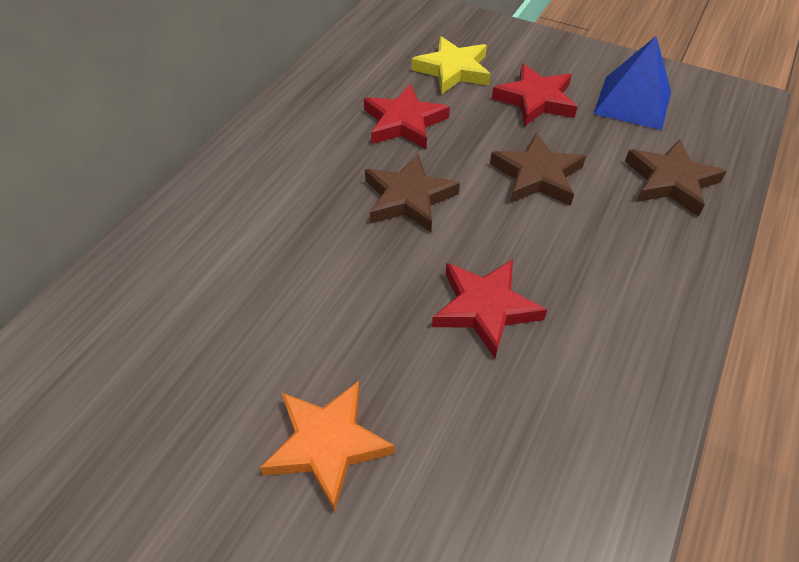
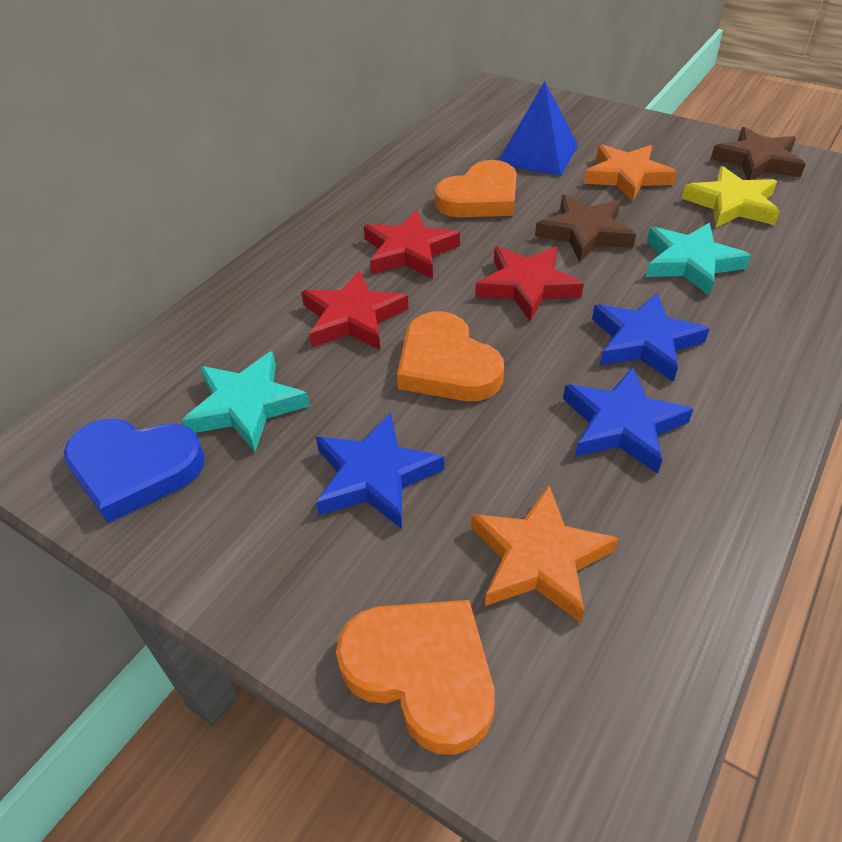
blue heart: none = 0 -> [64,418,205,523] = 1
blue star: none = 0 -> [316,412,444,529] [563,367,694,474] [592,293,710,382] = 3
brown star: [365,154,460,232] [490,132,586,206] [625,139,727,216] = 3 -> [535,195,636,262] [711,127,806,180] = 2
orange heart: none = 0 -> [336,600,495,755] [397,311,504,401] [435,160,517,217] = 3
orange star: [260,381,395,512] = 1 -> [471,485,619,623] [584,144,677,202] = 2
turquoise star: none = 0 -> [182,351,310,452] [646,223,751,296] = 2

